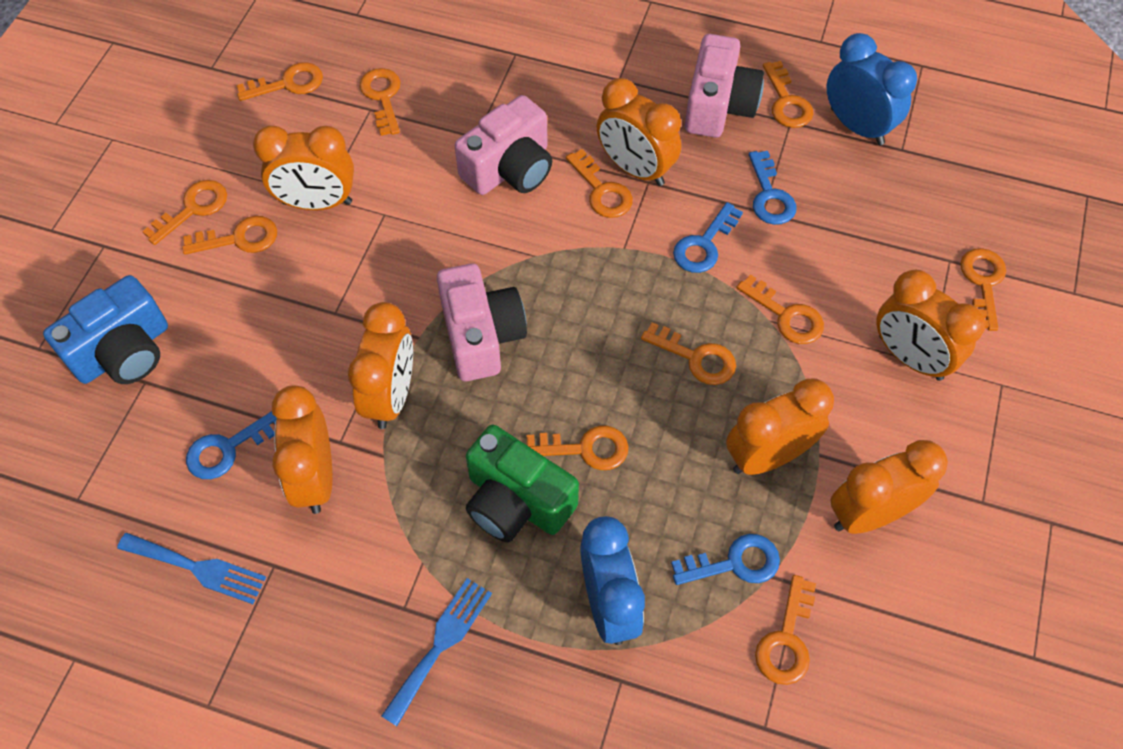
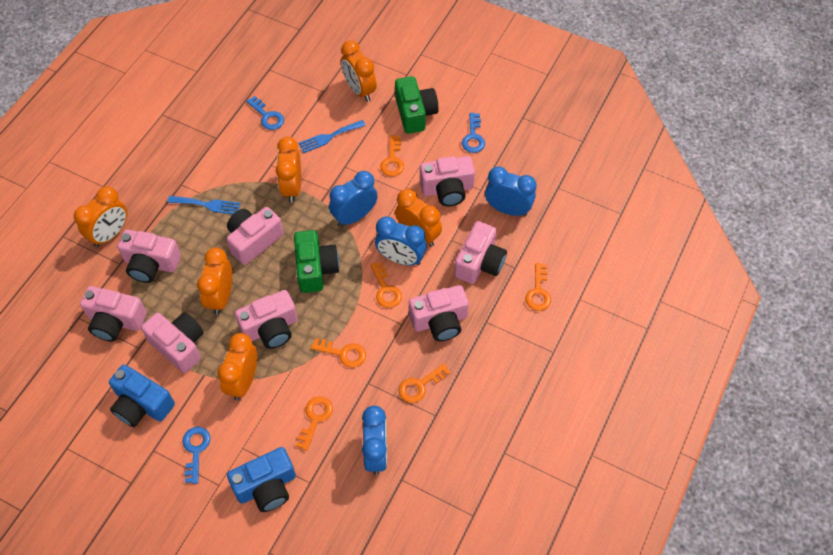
blue camera: [43,275,168,384] = 1 -> [109,365,175,427] [227,447,296,512] = 2
blue clock: [580,516,645,645] [827,33,917,145] = 2 -> [329,171,378,227] [362,406,387,475] [375,216,427,266] [485,166,537,216] = 4
blue key: [186,411,277,479] [671,534,780,585] [673,202,743,273] [749,151,796,225] = 4 -> [183,427,210,484] [247,96,284,130] [462,113,485,153] = 3
green camera: [466,425,579,543] = 1 -> [294,230,340,293] [395,76,439,134] = 2
orange clock: [253,126,354,210] [272,385,332,514] [348,302,413,429] [597,78,681,186] [726,378,834,475] [830,440,948,534] [876,270,986,381] = 7 -> [74,186,127,247] [197,247,232,315] [218,333,257,400] [276,137,301,203] [341,40,377,102] [395,189,442,247] = 6
orange key: [142,180,227,245] [182,216,277,255] [236,62,323,101] [360,68,401,136] [527,426,629,470] [566,149,633,218] [641,322,736,385] [736,274,824,344] [755,575,816,685] [763,61,813,128] [960,248,1006,331] = 11 -> [296,396,333,451] [311,338,366,368] [370,262,402,308] [380,135,404,177] [399,363,451,403] [526,263,551,311] = 6
pink camera: [437,264,527,381] [455,95,552,195] [685,34,764,138] = 3 -> [80,286,147,341] [117,230,181,283] [141,312,204,373] [227,207,284,265] [235,290,298,349] [409,285,469,341] [420,156,475,206] [454,221,507,284] = 8

